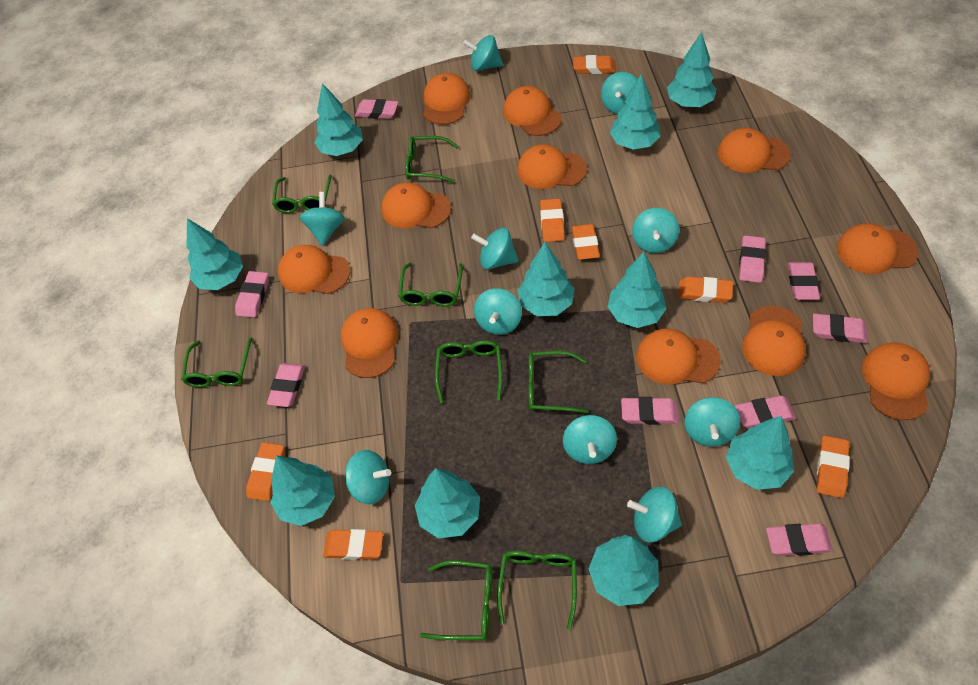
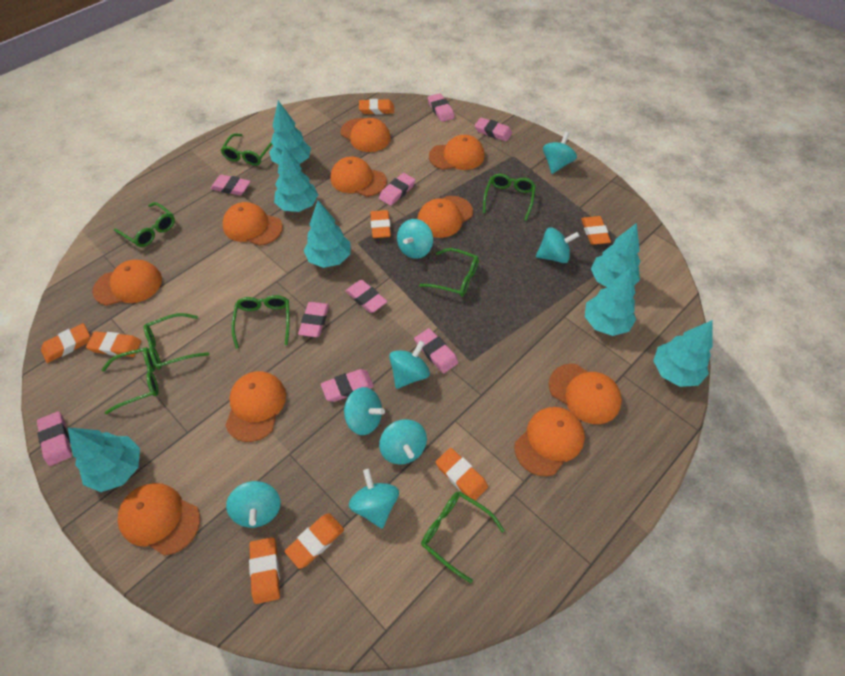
orange cap: [278,245,350,294] [341,308,399,378] [381,183,451,228] [423,73,470,125] [503,86,562,136] [517,144,587,189] [636,328,720,384] [718,128,791,173] [742,306,806,376] [837,224,919,274] [862,343,930,420] = 11 -> [92,260,162,306] [118,483,200,556] [222,202,283,246] [225,371,286,442] [331,157,387,197] [341,118,391,152] [417,196,473,238] [429,135,485,170] [514,407,585,476] [549,364,622,424] = 10
orange eraser: [246,442,285,501] [323,529,383,560] [540,199,565,242] [571,224,600,260] [573,55,616,74] [678,276,733,303] [817,436,850,498] = 7 -> [41,323,90,363] [86,331,141,357] [249,537,280,604] [285,513,344,569] [359,99,394,115] [371,210,391,238] [436,448,488,500] [581,216,611,245] = 8
turquoise spinning top: [300,192,345,246] [345,450,391,504] [463,35,503,71] [471,228,519,270] [474,288,522,335] [563,415,617,464] [601,72,637,114] [627,487,682,542] [632,208,679,253] [685,397,740,447] = 10 -> [226,481,281,528] [344,387,385,435] [349,469,399,529] [379,419,427,465] [389,340,430,389] [397,219,433,259] [536,227,580,263] [543,132,577,174] = 8
turquoise tree: [187,218,243,290] [270,456,335,526] [315,83,363,156] [415,468,480,539] [517,242,575,316] [588,535,659,606] [608,252,667,328] [610,74,661,150] [667,32,717,107] [726,416,794,490] = 10 -> [68,427,140,492] [269,101,311,164] [274,145,318,212] [304,200,350,268] [585,268,636,336] [591,223,641,287] [653,320,712,387] = 7

